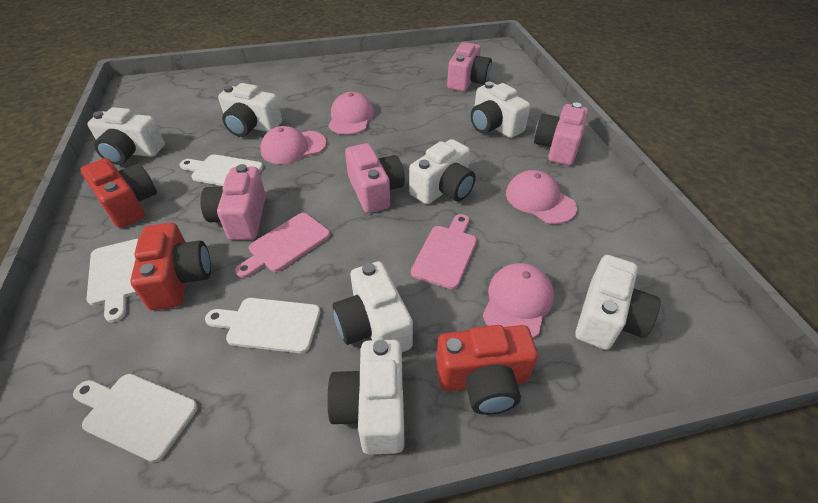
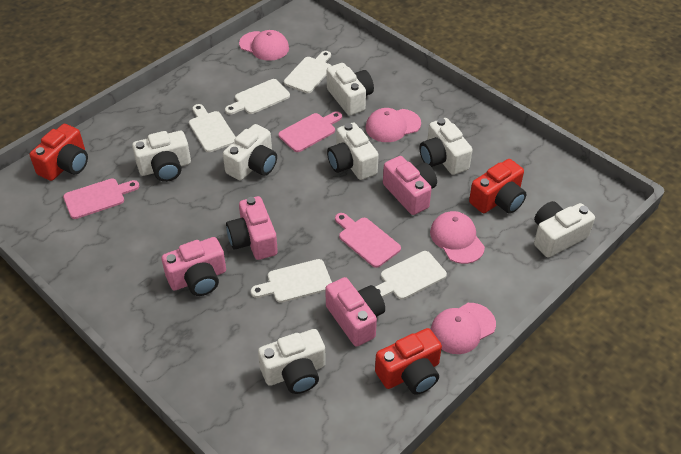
pink cutting board: [235,213,330,278] [411,214,477,289] = 2 -> [63,179,140,219] [278,111,342,152] [335,213,401,268] = 3
white cutting board: [73,374,198,462] [86,239,138,323] [180,154,263,186] [205,298,321,353] = 4 -> [189,104,236,152] [225,79,290,115] [251,259,332,303] [284,51,331,93] [375,251,447,300] = 5

